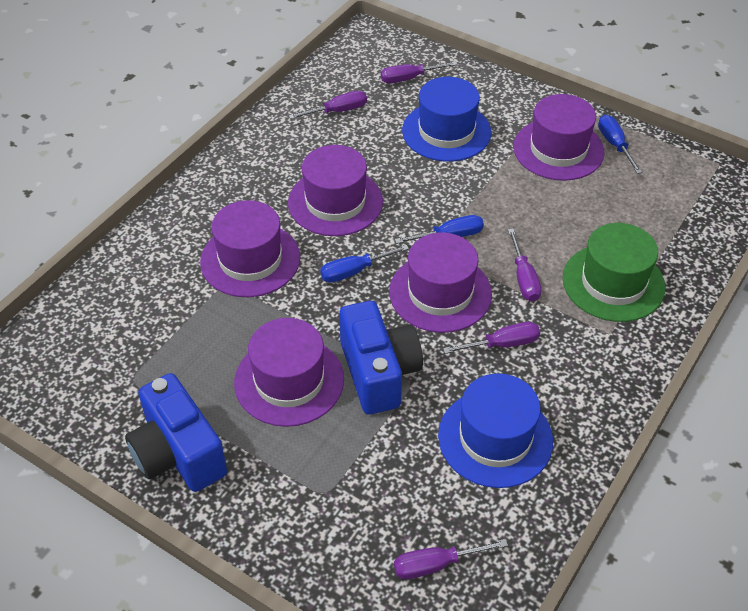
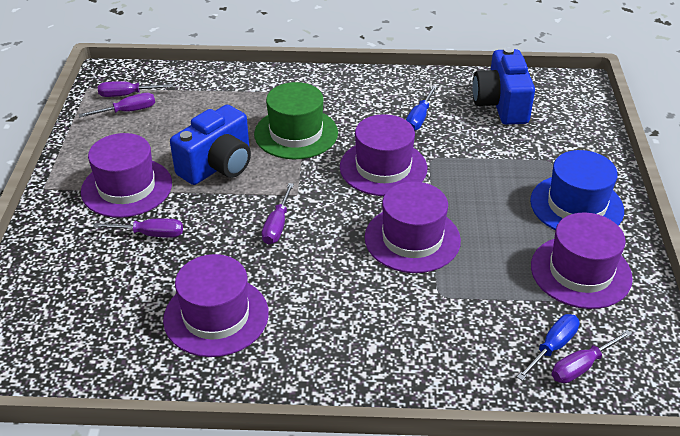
blue hat: [402,77,491,162] [438,373,553,488] = 2 -> [530,150,624,230] = 1
blue screwdriver: [320,245,409,283] [395,215,484,244] [598,115,642,174] = 3 -> [406,86,437,131] [517,314,580,381] = 2

